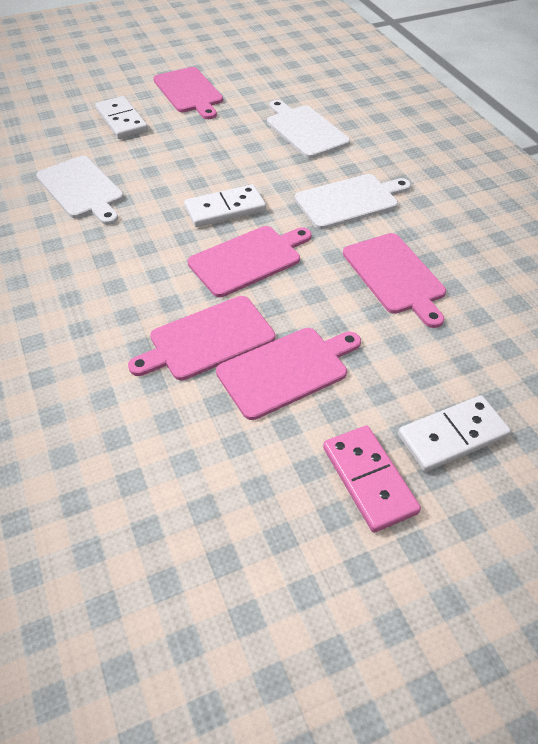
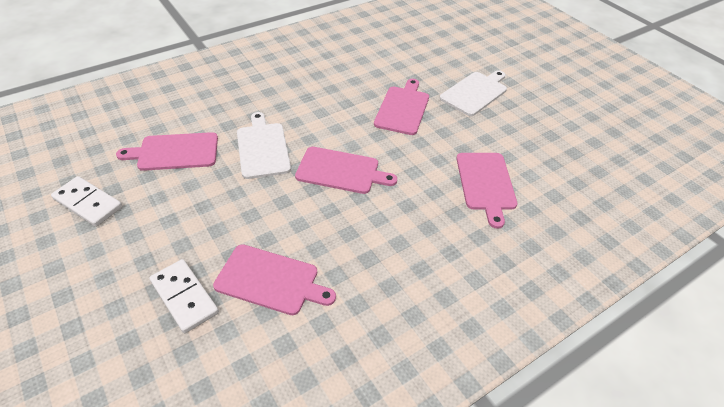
pink domino: [323,426,421,533] = 1 -> none = 0
white cutting board: [36,156,124,225] [267,100,350,158] [295,174,411,229] = 3 -> [237,112,291,179] [440,70,507,116] = 2
white domino: [95,96,148,139] [184,184,266,227] [398,396,511,472] = 3 -> [51,176,122,227] [149,259,219,333] = 2

